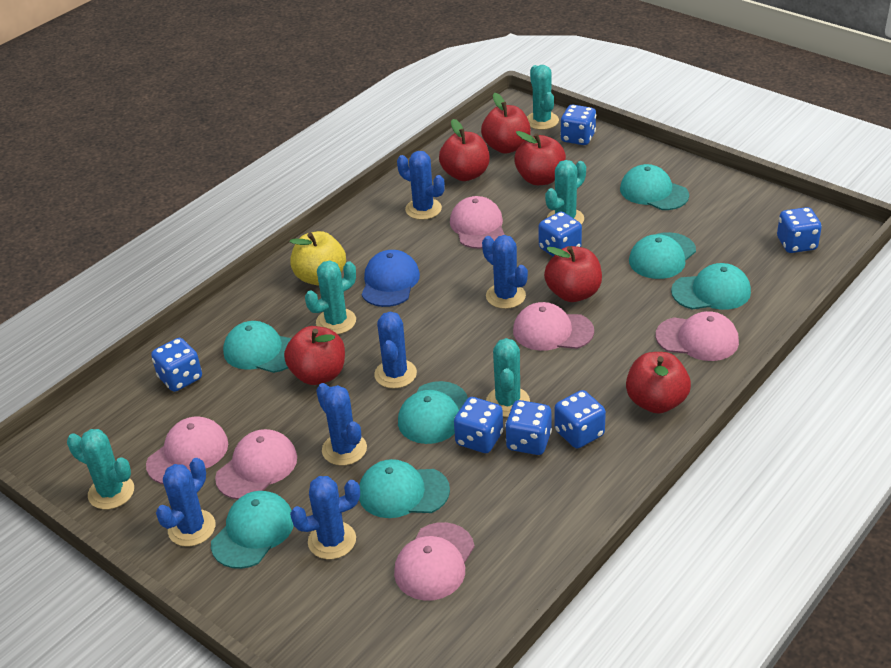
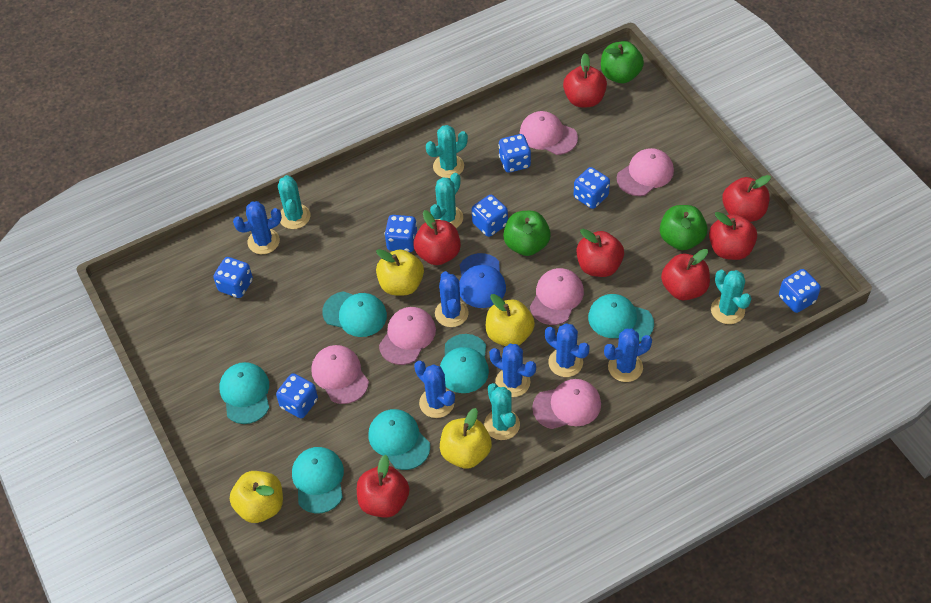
green apple: none = 0 -> [503,211,551,256] [601,41,644,83] [660,205,708,250] = 3
red apple: [284,326,345,385] [439,119,489,181] [481,93,531,153] [514,131,566,185] [544,246,602,302] [626,352,691,414] = 6 -> [357,455,409,518] [413,210,461,265] [563,53,607,107] [576,229,624,277] [661,249,710,300] [709,212,757,260] [722,175,771,222] = 7
turquoise cap: [211,491,294,569] [223,321,292,373] [359,459,450,518] [398,381,468,444] [620,164,689,210] [629,232,696,279] [671,263,751,310] = 7 -> [219,362,269,424] [292,447,344,514] [322,291,387,337] [368,409,430,470] [440,334,489,393] [588,294,654,342] = 6
yellow apple: [290,231,346,286] = 1 -> [230,471,283,523] [376,249,424,295] [440,408,492,469] [486,294,535,346] = 4

